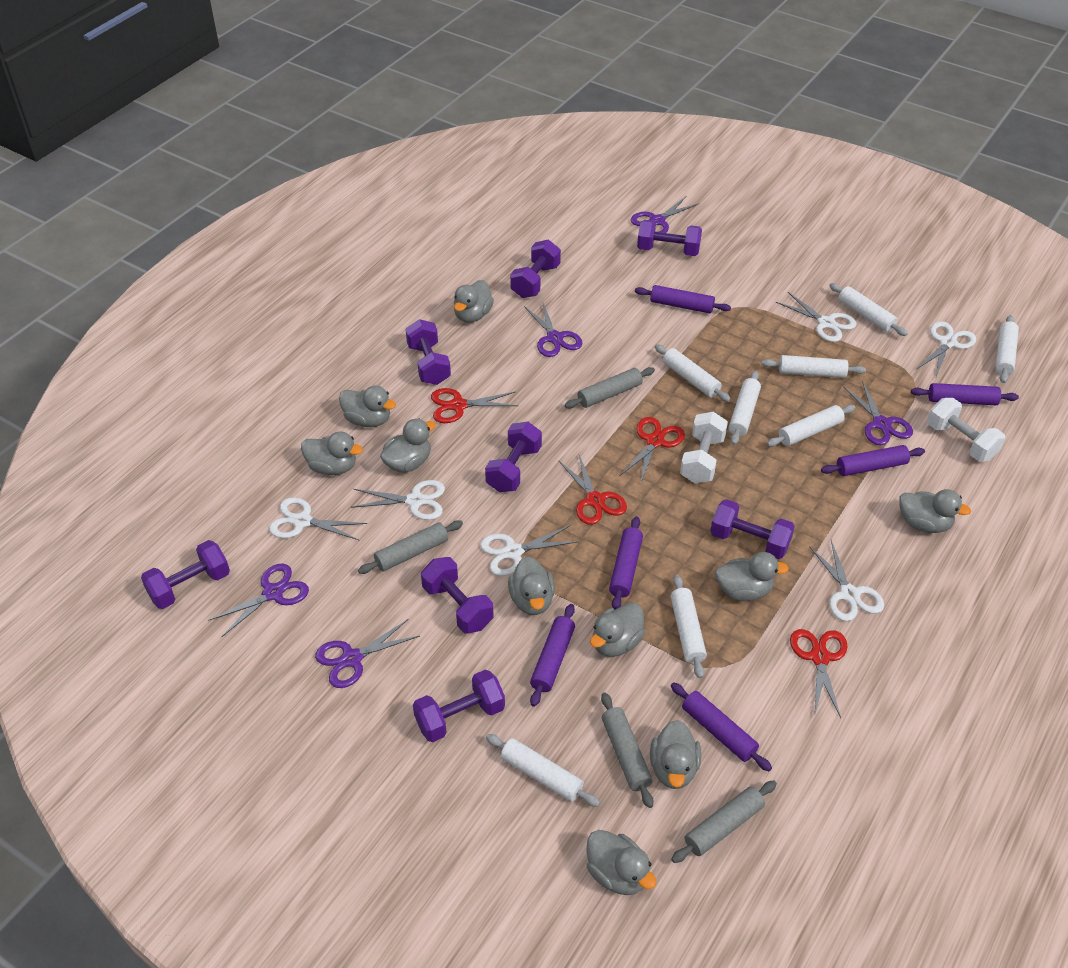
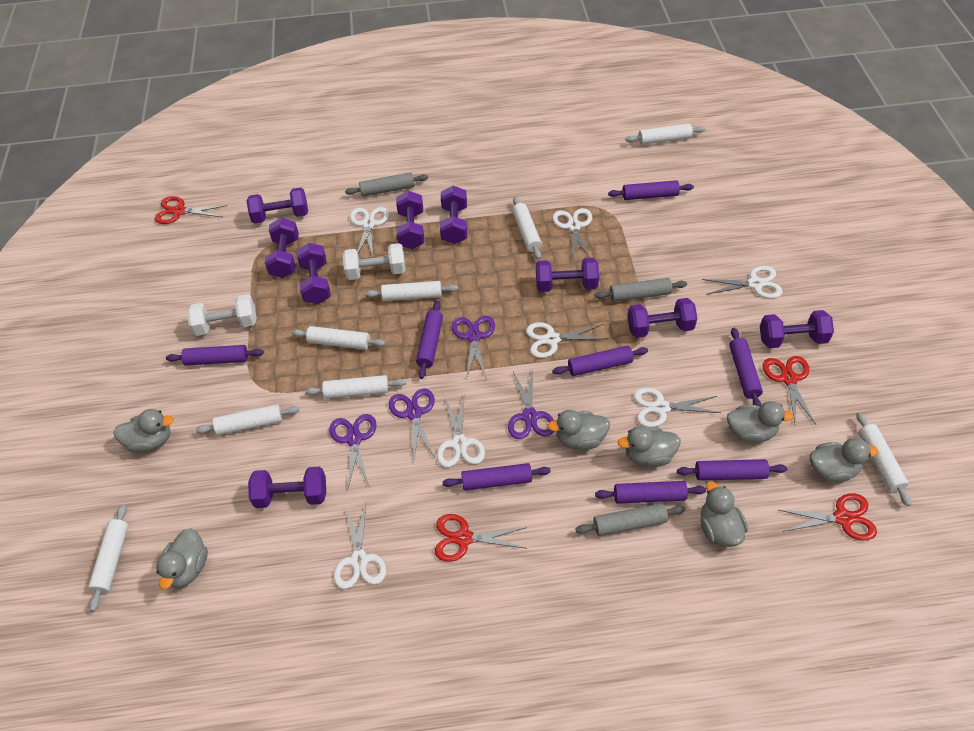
grey duck: [301,431,363,475] [339,386,396,427] [380,418,436,473] [454,280,494,323] [508,556,555,615] [586,830,657,895] [590,602,645,657] [650,720,701,789] [715,552,789,601] [899,489,971,533] = 10 -> [113,409,174,453] [156,528,208,589] [547,410,610,450] [618,426,681,467] [700,481,748,547] [727,401,794,443] [810,438,878,483] = 7
grey rolling pin: [358,520,463,574] [565,367,655,408] [601,693,653,808] [671,780,777,863] = 4 -> [345,172,428,197] [575,503,685,536] [594,278,687,302] = 3
purple dumbbell: [141,540,230,609] [406,319,451,385] [413,670,505,742] [421,557,493,633] [485,422,542,492] [510,240,561,298] [637,220,702,256] [710,499,795,559] = 8 -> [246,187,308,224] [248,467,326,508] [265,218,299,278] [296,243,331,304] [396,191,425,249] [440,186,467,244] [536,258,599,292] [627,298,697,338] [760,310,834,348] = 9
purple rolling pin: [530,604,575,707] [609,516,643,610] [635,285,731,313] [671,682,772,771] [821,445,925,476] [911,383,1019,405] = 6 -> [166,345,264,366] [416,301,443,379] [443,463,551,490] [552,346,648,376] [595,481,706,504] [608,180,694,200] [677,459,787,481] [729,328,763,407] = 8
purple scissors: [208,564,309,637] [315,619,420,688] [524,301,583,357] [631,197,700,233] [843,381,913,445] = 5 -> [329,414,377,491] [388,389,435,459] [452,316,495,379] [508,370,554,439] = 4
white scissors: [269,497,367,541] [351,480,445,520] [480,525,579,576] [776,292,857,342] [809,540,884,621] [917,321,976,377] = 6 -> [334,503,386,589] [350,207,389,256] [437,393,485,467] [526,322,607,358] [552,208,592,260] [634,388,721,427] [702,266,783,299] = 7

